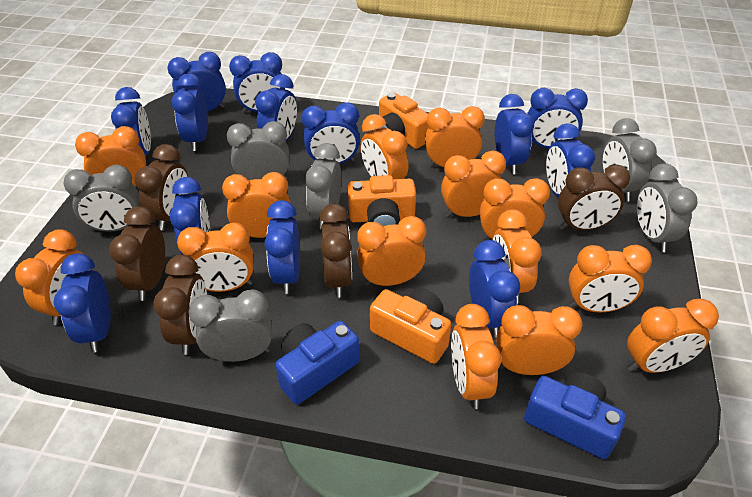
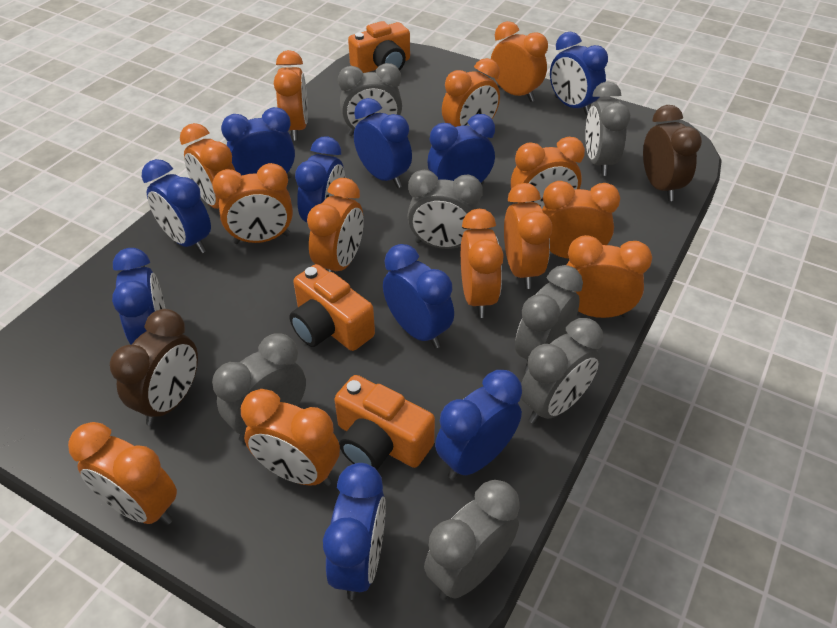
blue camera: [275,321,360,404] [524,372,626,459] = 2 -> none = 0
blue clock: [53,253,111,353] [111,87,151,156] [168,52,226,111] [170,177,210,255] [171,73,208,151] [229,52,285,113] [255,74,297,141] [264,200,300,294] [302,102,360,165] [469,240,520,338] [495,94,534,174] [527,88,588,148] [546,123,595,197] = 13 -> [112,248,165,345] [142,159,211,253] [221,107,295,178] [295,136,345,222] [323,463,386,600] [354,98,412,188] [383,244,454,348] [428,114,495,185] [435,370,522,480] [550,32,608,116] = 10
brown clock: [109,207,165,301] [134,144,188,230] [153,255,207,355] [319,204,352,298] [558,164,630,230] = 5 -> [110,309,198,426] [643,105,702,201] = 2
grey clock: [64,165,140,232] [189,289,272,362] [227,121,289,180] [305,143,341,229] [603,118,657,201] [637,163,698,252] = 6 -> [212,334,306,442] [338,63,402,136] [408,170,483,249] [424,480,520,600] [515,265,583,373] [521,318,603,424] [585,81,630,176] = 7
orange clock: [15,229,91,325] [75,126,146,187] [177,222,254,292] [222,172,291,238] [357,216,426,286] [360,114,408,179] [425,106,485,168] [441,151,506,217] [451,304,501,409] [480,178,550,241] [493,209,542,304] [496,305,582,375] [568,245,652,313] [627,299,719,373] = 14 -> [68,422,177,525] [180,123,235,209] [212,163,293,244] [241,389,340,486] [274,50,308,141] [307,178,363,272] [442,58,500,127] [461,209,504,318] [491,21,548,102] [504,183,552,289] [511,137,585,209] [542,181,620,259] [567,235,652,318] = 13

